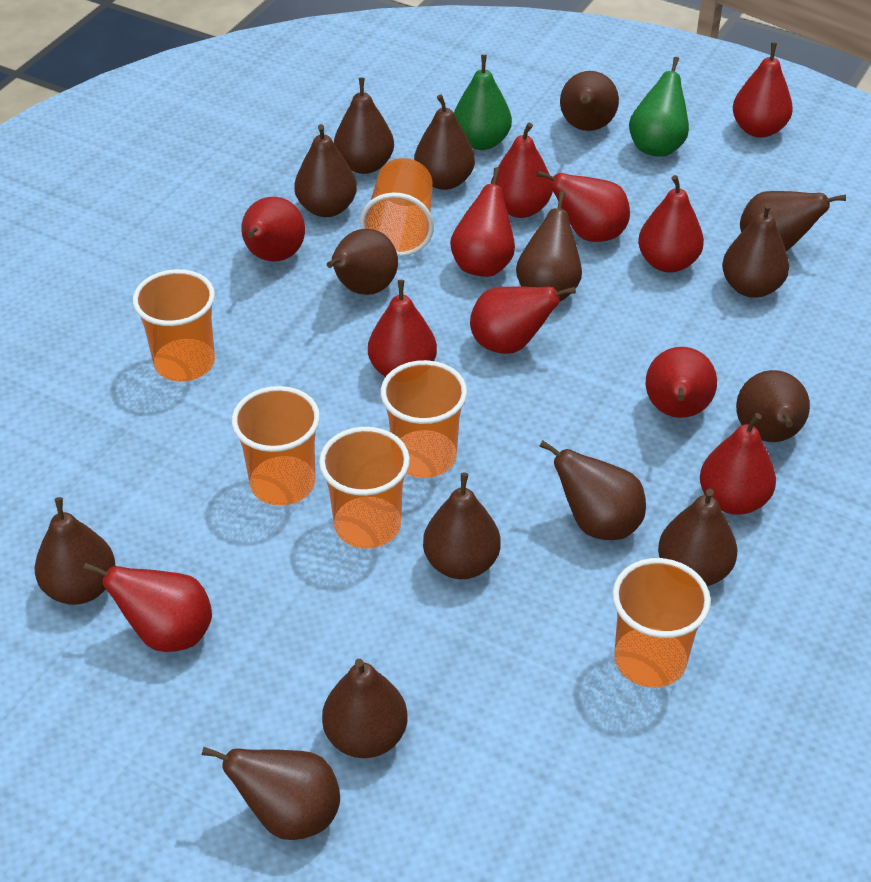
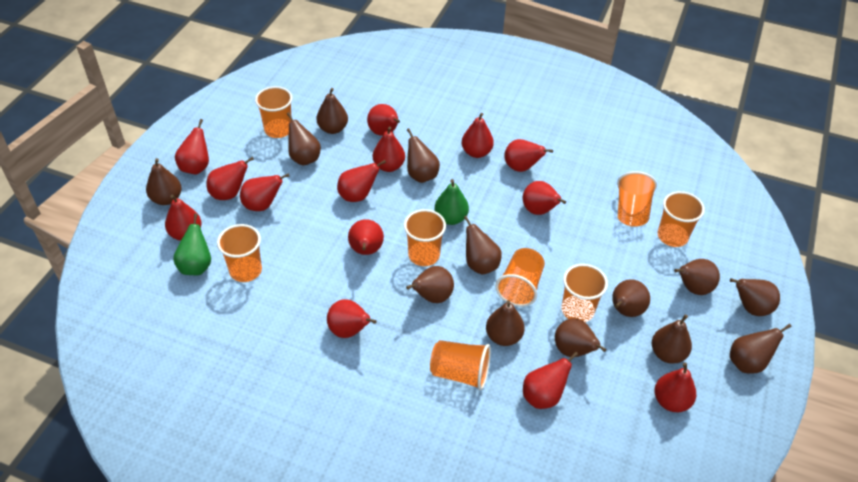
brown pear: [34,497,115,605] [202,747,340,840] [294,124,357,217] [322,659,408,758] [327,229,398,295] [334,78,394,174] [414,94,475,190] [423,473,501,579] [516,191,582,302] [539,440,646,540] [560,71,619,131] [658,489,738,586] [722,203,789,298] [736,370,810,442] [740,191,846,251] = 15 -> [146,158,182,205] [287,112,321,165] [316,88,348,134] [406,266,454,303] [407,128,440,183] [464,216,502,275] [486,300,525,346] [555,318,606,357] [612,279,650,317] [652,314,692,364] [674,259,720,295] [730,278,780,316] [730,324,792,374] = 13
orange cup: [133,269,215,382] [232,386,320,506] [319,427,410,549] [360,158,434,256] [380,360,467,478] [612,558,711,688] = 6 -> [217,224,262,282] [255,86,293,138] [404,209,446,266] [430,340,491,390] [495,248,545,307] [562,264,608,322] [617,171,657,227] [658,191,705,247] = 8
red pear: [83,563,212,652] [241,197,305,261] [368,280,437,377] [450,168,515,277] [470,286,576,354] [491,123,552,218] [537,170,630,242] [638,175,704,273] [646,347,717,418] [700,413,776,515] [733,43,793,138] = 11 -> [165,195,202,241] [175,119,209,174] [206,157,254,200] [240,173,289,211] [327,299,376,338] [337,160,386,202] [348,219,384,255] [367,104,400,136] [373,127,405,172] [462,113,494,158] [504,139,553,172] [523,181,566,215] [523,352,578,409] [654,363,696,412] = 14

